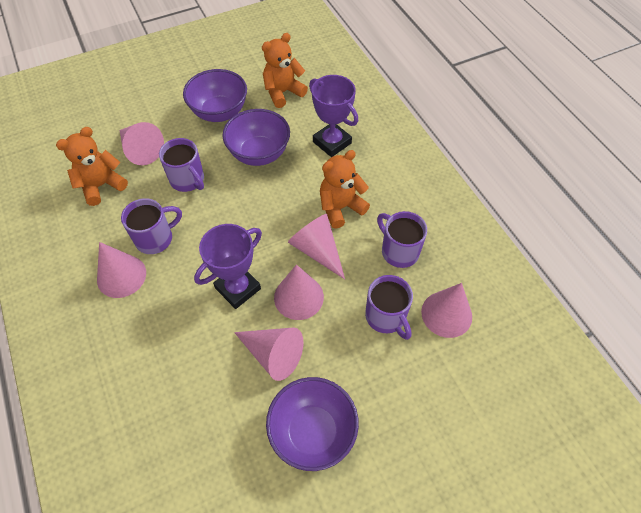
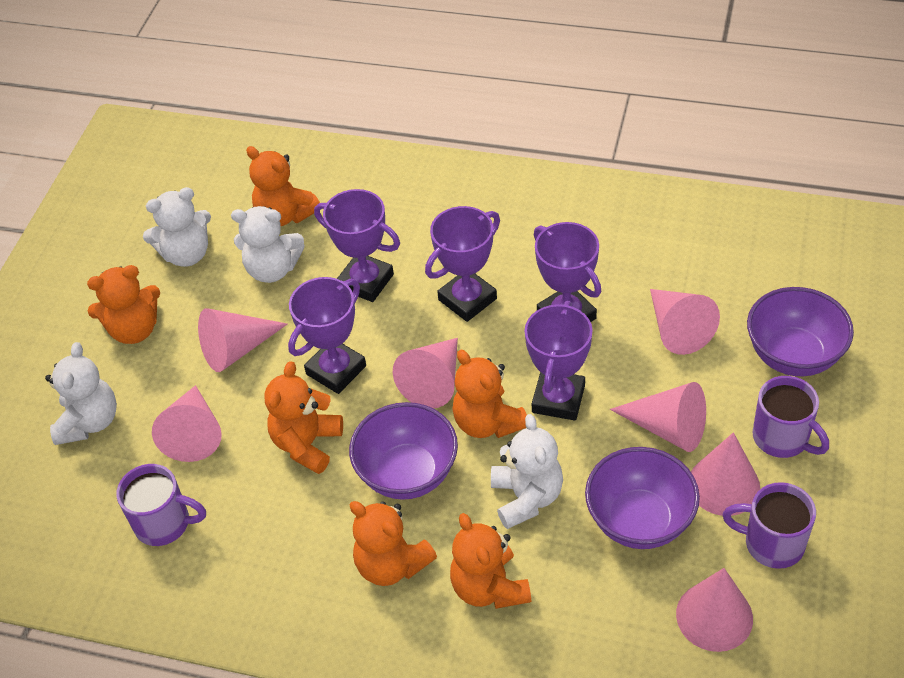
orange teddy bear: [56,127,128,206] [262,33,308,108] [320,150,370,229] = 3 -> [87,265,160,344] [246,146,320,226] [264,361,343,474] [349,501,437,586] [450,513,531,609] [452,350,527,438] = 6
pink cone: [97,242,146,298] [120,122,164,165] [234,327,304,381] [274,265,324,320] [288,214,345,279] [421,283,472,338] = 6 -> [152,385,222,462] [198,308,287,372] [393,338,458,408] [610,382,706,452] [650,289,720,355] [676,568,753,652] [691,432,760,516] = 7
purple mug: [121,198,182,254] [159,138,204,192] [365,275,413,340] [377,211,427,268] = 4 -> [117,464,206,546] [723,482,816,569] [752,376,829,458] = 3
purple trophy: [194,224,262,309] [309,75,358,157] = 2 -> [288,277,366,394] [314,189,400,302] [425,206,500,322] [525,301,593,420] [534,222,601,322] = 5
white teddy bear: none = 0 -> [45,342,117,445] [143,187,211,267] [231,206,305,283] [491,414,563,529] = 4

